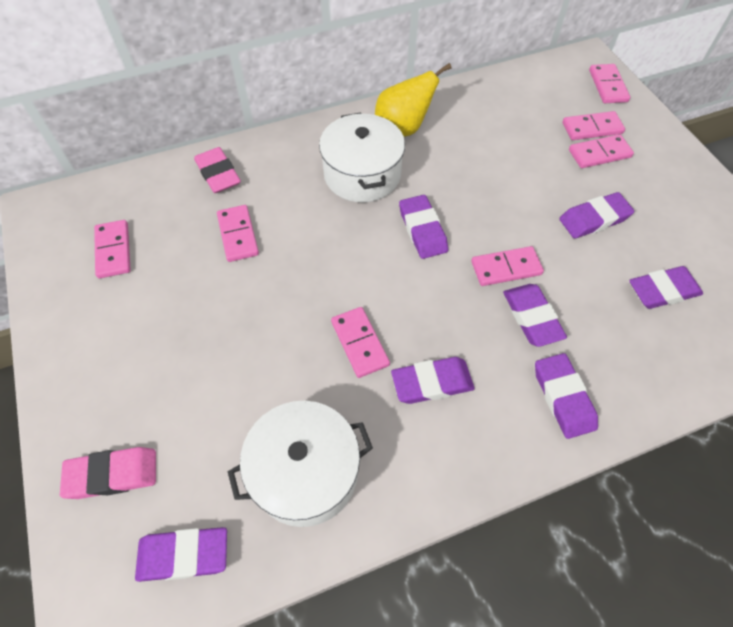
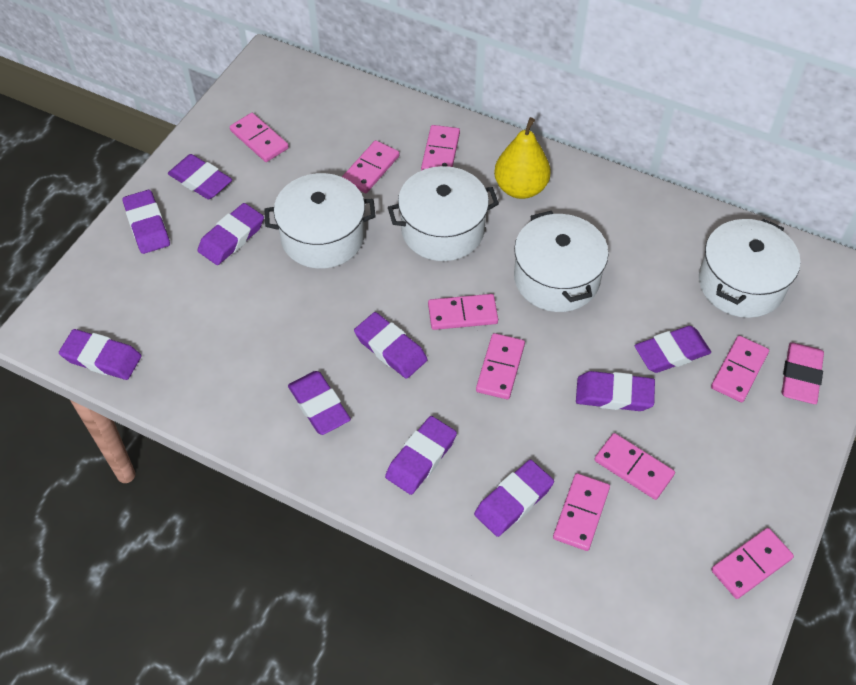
pink domino: [94,220,131,278] [217,205,259,262] [331,307,390,378] [471,246,544,286] [563,111,625,140] [569,134,634,168] [589,64,630,103] = 7 -> [230,113,289,162] [342,140,399,193] [421,125,460,171] [428,294,498,330] [476,333,525,399] [553,473,610,551] [594,433,675,500] [711,336,769,402] [711,528,794,599] = 9
pink eraser: [60,447,156,499] [194,147,241,193] = 2 -> [782,342,824,404] = 1
purple eraser: [135,527,227,582] [391,357,475,404] [399,195,448,259] [503,284,567,347] [535,353,598,439] [559,192,634,239] [629,266,703,309] = 7 -> [59,329,141,380] [122,190,170,254] [168,154,232,199] [198,203,264,265] [288,371,351,435] [354,312,427,379] [385,416,457,495] [474,460,554,537] [576,371,655,411] [635,326,711,373] = 10
white pot: [228,401,373,527] [319,113,405,203] = 2 -> [265,173,376,269] [388,166,499,261] [514,211,609,312] [699,219,800,318] = 4

